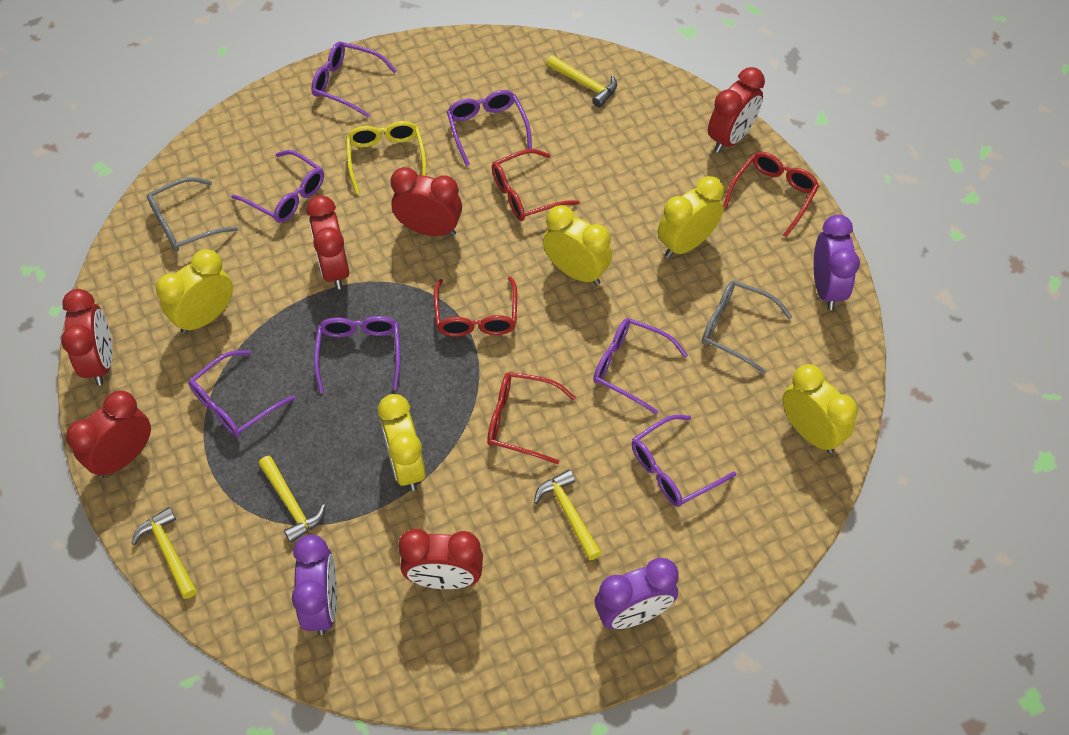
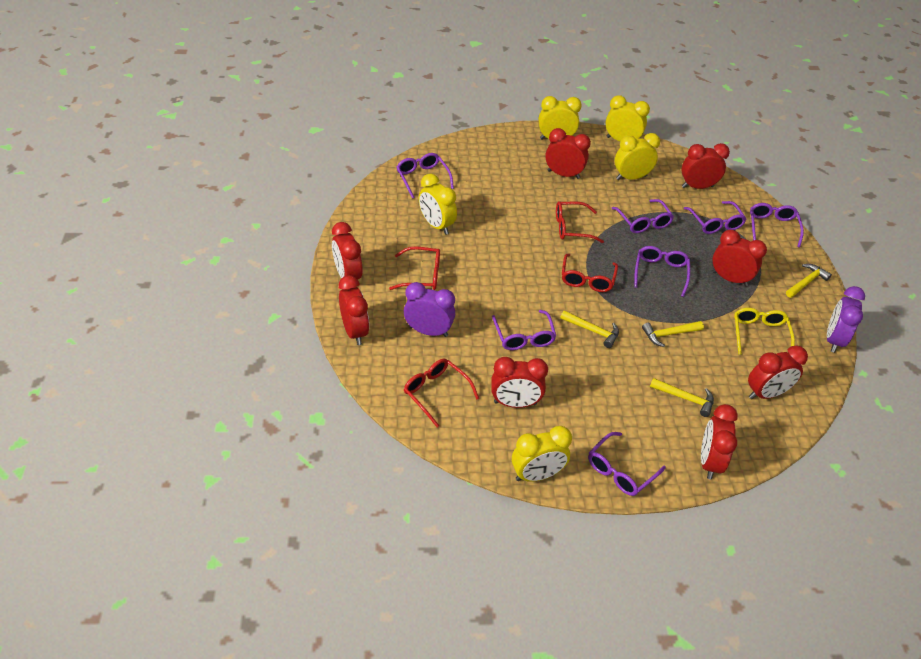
grey glasses: [147,177,238,252] [702,281,792,374] = 2 -> none = 0
purple clock: [292,535,337,635] [595,558,679,629] [814,214,860,310] = 3 -> [404,282,455,337] [827,286,865,353] = 2
red clock: [61,289,112,386] [66,390,151,478] [306,195,349,290] [391,167,462,236] [398,529,483,589] [708,67,765,153] = 6 -> [332,222,363,279] [339,275,369,345] [491,357,548,408] [545,128,591,179] [682,143,730,189] [701,404,738,479] [713,230,767,286] [748,346,808,399] = 8

